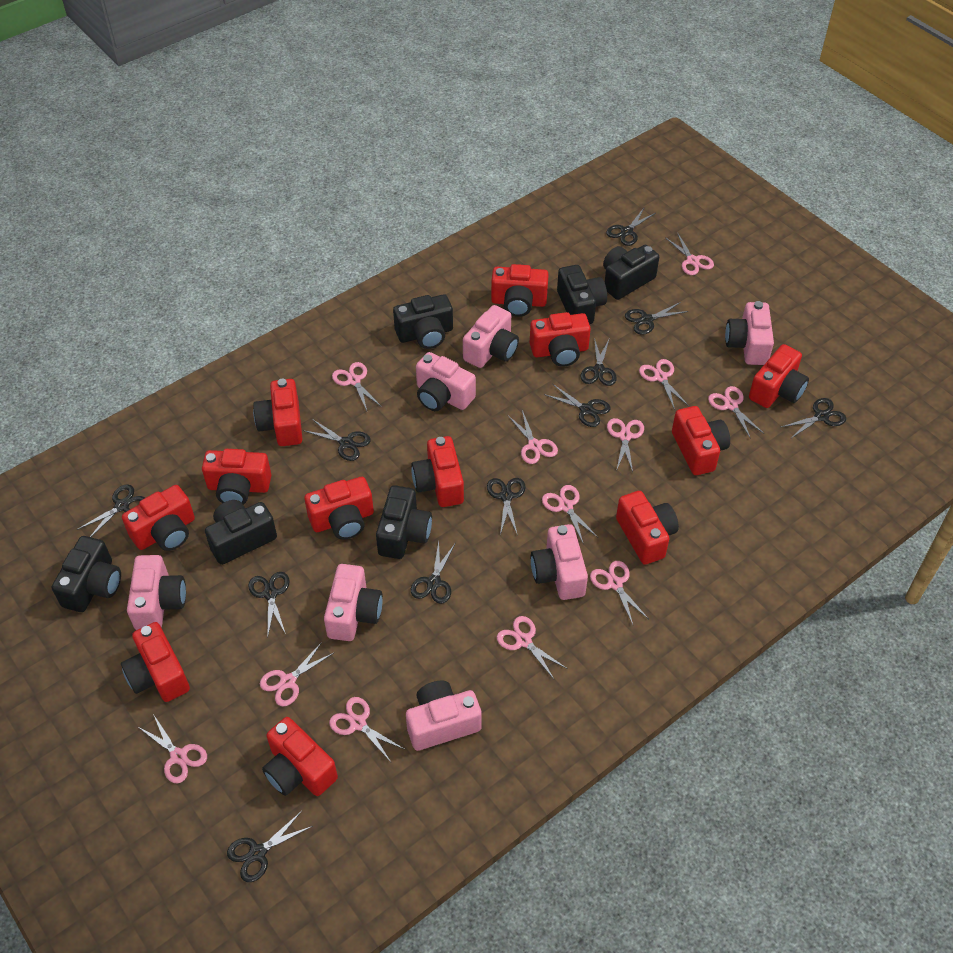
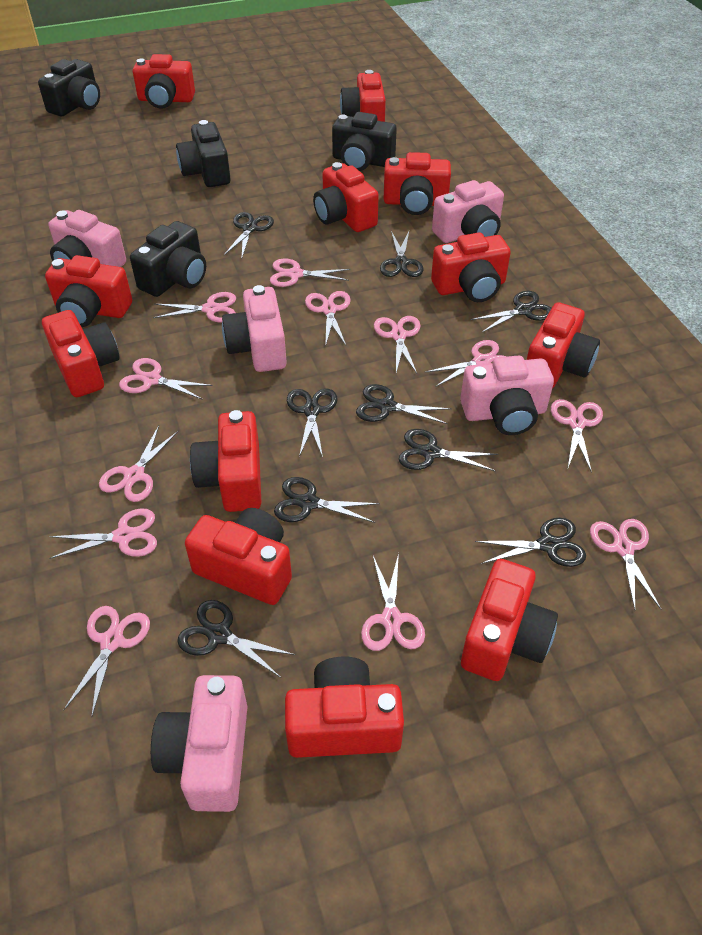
black camera: [52,536,121,612] [205,500,277,565] [376,485,432,559] [393,294,453,349] [557,265,607,324] [603,245,659,300] = 6 -> [38,59,100,117] [130,221,206,297] [176,120,231,187] [332,112,397,171] = 4
black scissors: [77,484,145,537] [227,811,312,882] [248,572,290,634] [303,419,371,461] [411,541,455,604] [487,478,526,536] [544,384,611,427] [580,338,617,386] [606,208,655,246] [625,302,689,335] [781,398,846,439] = 11 -> [177,600,295,678] [224,212,274,257] [274,477,380,523] [287,389,337,457] [356,384,452,424] [380,231,424,277] [399,429,498,471] [470,291,551,333] [475,518,586,567] = 9
pink camera: [127,555,186,630] [324,564,383,641] [406,680,482,751] [416,352,476,411] [463,305,519,368] [531,524,588,600] [725,301,774,365] = 7 -> [48,210,126,267] [151,675,248,812] [222,285,287,372] [432,180,504,243] [460,355,554,435] = 5

